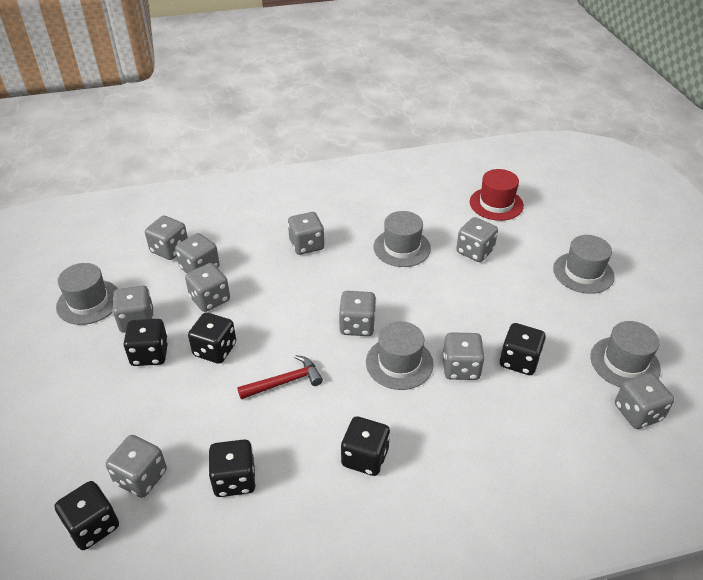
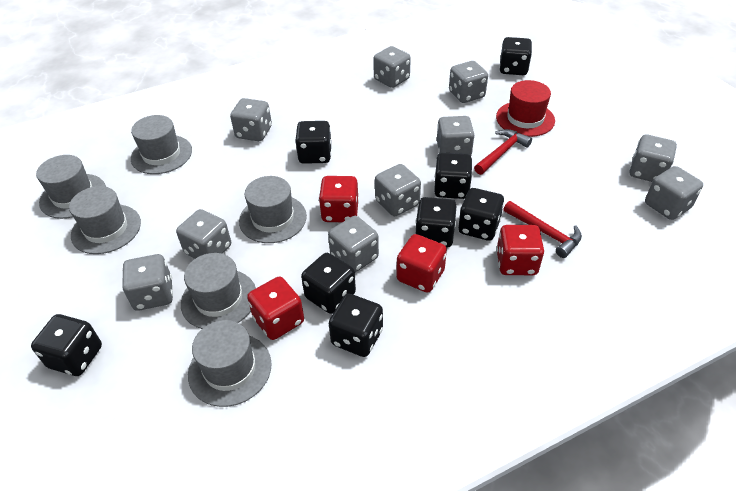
black dice: [55,481,119,550] [123,319,168,366] [188,312,236,364] [209,439,256,497] [341,416,390,476] [500,323,546,375] = 6 -> [31,314,102,376] [295,121,331,164] [301,253,356,314] [328,294,383,357] [415,197,456,248] [434,152,472,199] [458,188,504,241] [499,37,532,75] = 8
grey hat: [56,263,118,325] [366,321,434,390] [373,211,431,267] [553,235,615,294] [590,321,661,387] = 5 -> [36,155,106,219] [69,186,141,254] [131,115,192,174] [181,253,256,329] [188,320,272,407] [239,176,307,243] = 6
red dice: none = 0 -> [247,276,304,340] [319,176,359,222] [396,234,447,293] [496,225,544,275] = 4
red hammer: [237,355,323,399] = 1 -> [474,129,532,175] [503,201,582,258] = 2

